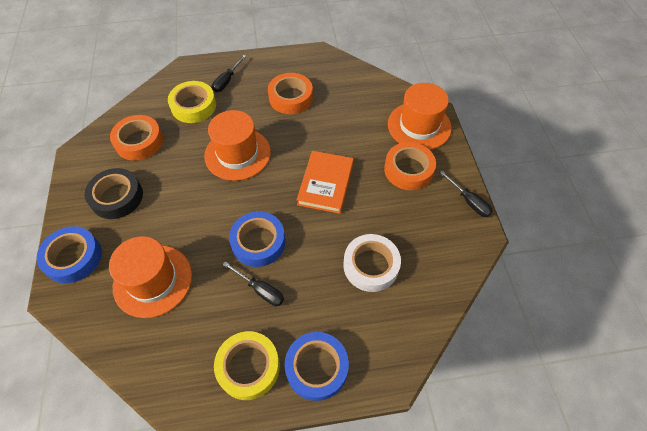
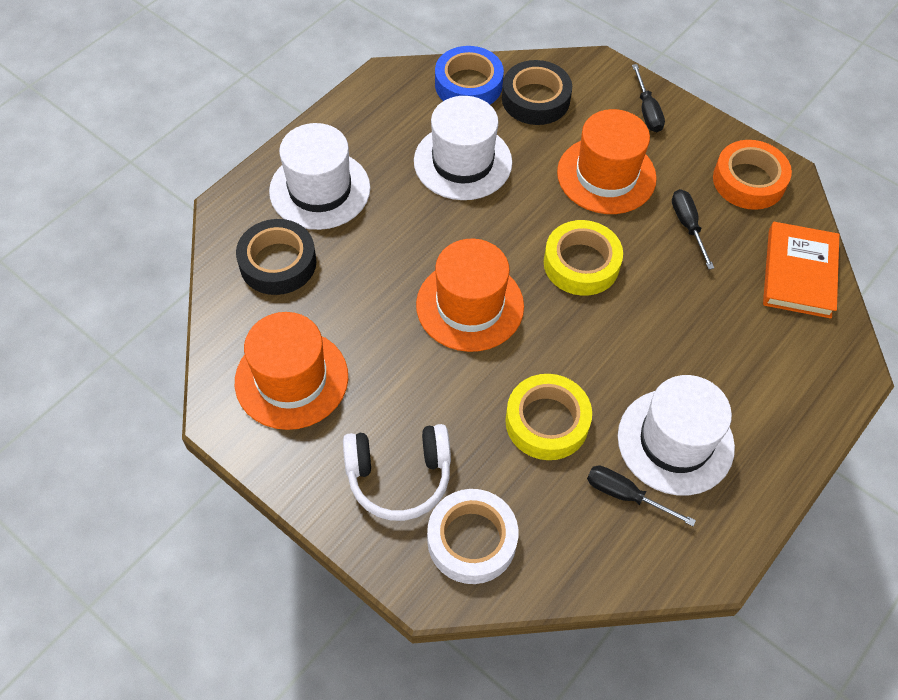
black tape: [84,168,143,219] = 1 -> [236,219,317,295] [502,60,572,125] = 2
blue tape: [36,226,102,283] [229,211,285,267] [284,332,349,401] = 3 -> [435,46,504,104] = 1
orange tape: [110,115,163,160] [268,73,313,114] [384,142,436,190] = 3 -> [713,140,792,210] = 1
white hat: none = 0 -> [269,123,370,230] [414,96,512,200] [618,375,735,495] = 3
white headphones: none = 0 -> [343,424,451,521] = 1

